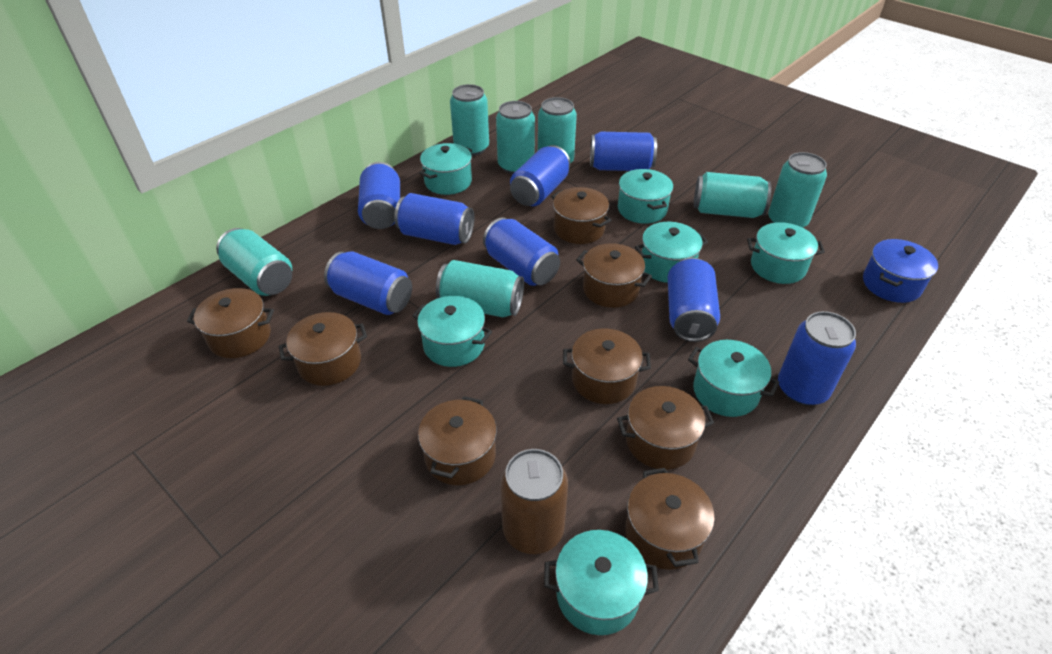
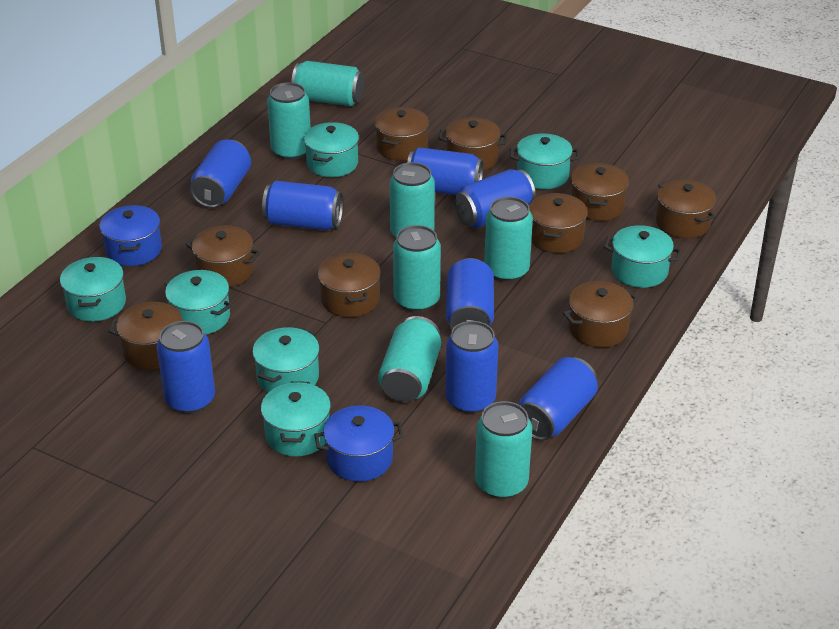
blue pot: [863,239,938,303] = 1 -> [99,205,162,266] [314,405,404,482] = 2
brown can: [500,449,568,554] = 1 -> none = 0
brown pot: [187,288,274,358] [279,312,367,386] [418,396,497,485] [551,187,611,244] [563,328,651,404] [576,243,652,308] [617,386,714,470] [625,468,715,570] = 8 -> [108,302,183,370] [186,225,260,287] [318,252,381,317] [375,107,429,161] [438,117,507,171] [529,193,588,253] [563,281,638,347] [571,163,629,221] [656,179,716,238] = 9

